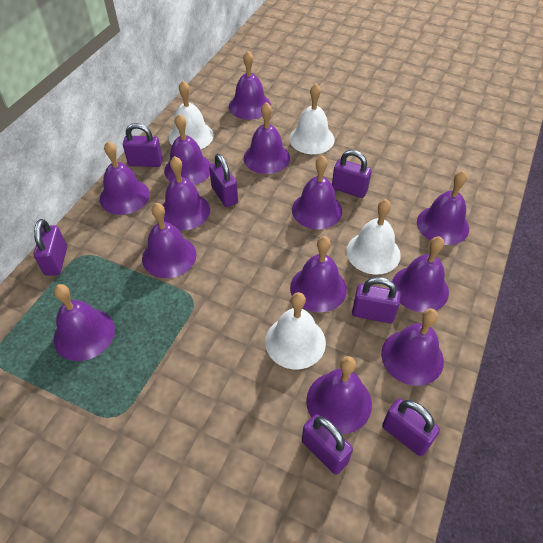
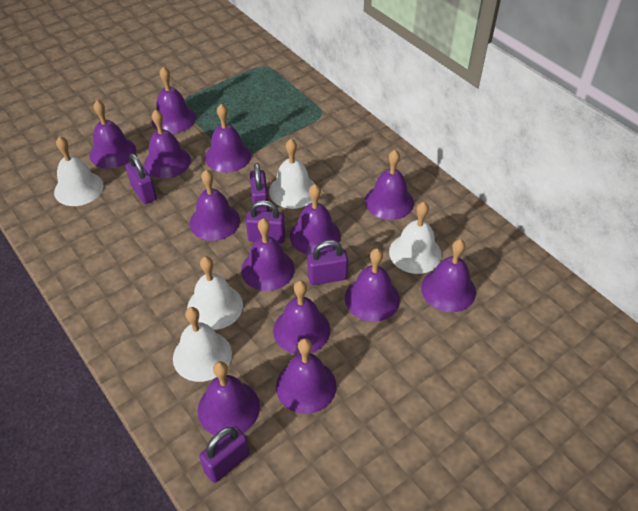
purple padlock: [33,219,67,276] [123,123,163,167] [209,154,238,207] [302,414,353,475] [332,150,372,198] [352,277,401,323] [382,399,440,456] = 7 -> [125,153,157,204] [199,426,250,483] [246,200,285,243] [250,163,269,212] [307,240,348,285] = 5
white bell: [169,81,214,149] [265,292,326,369] [289,84,335,154] [346,199,401,274] = 4 -> [54,136,104,206] [173,307,232,382] [187,256,243,330] [269,139,315,209] [389,202,442,274] = 5

